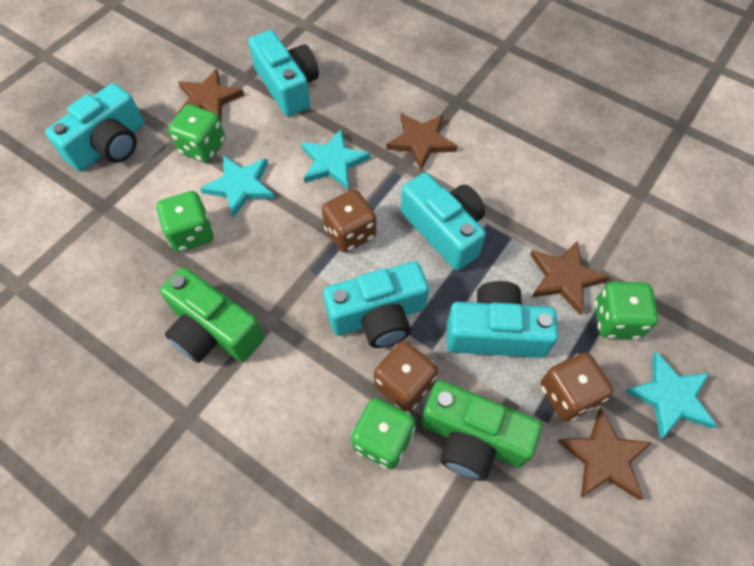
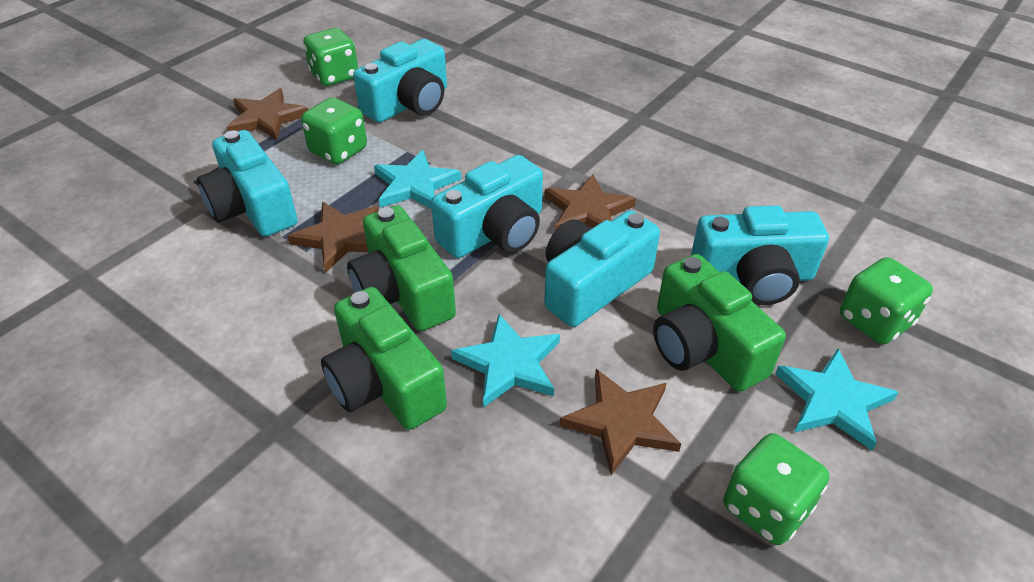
brown dice: [322,190,376,252] [374,341,438,412] [540,353,613,421] = 3 -> none = 0
green camera: [160,267,264,363] [421,380,542,481] = 2 -> [321,287,447,430] [347,205,456,331] [653,254,786,392] = 3

